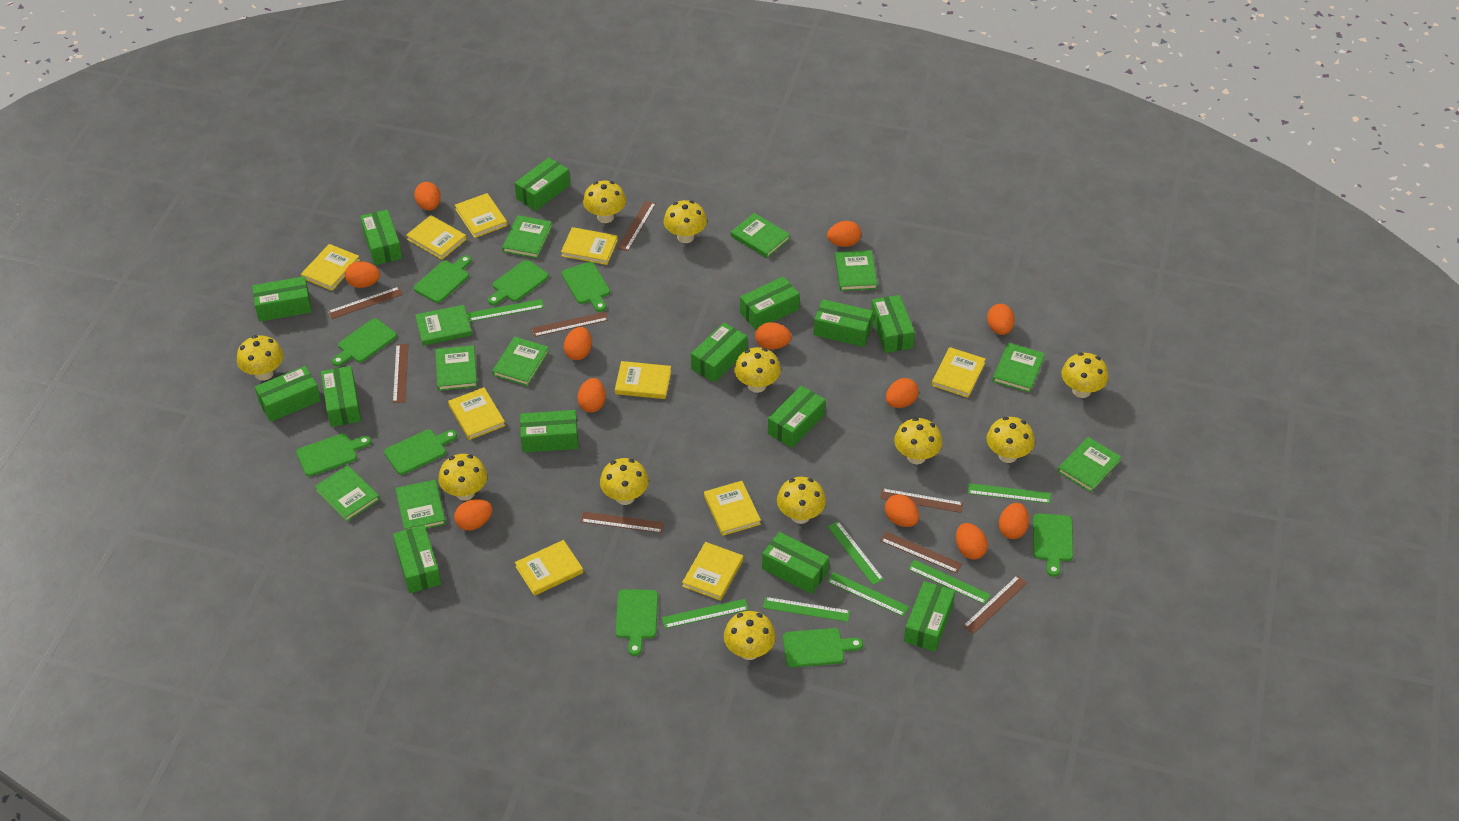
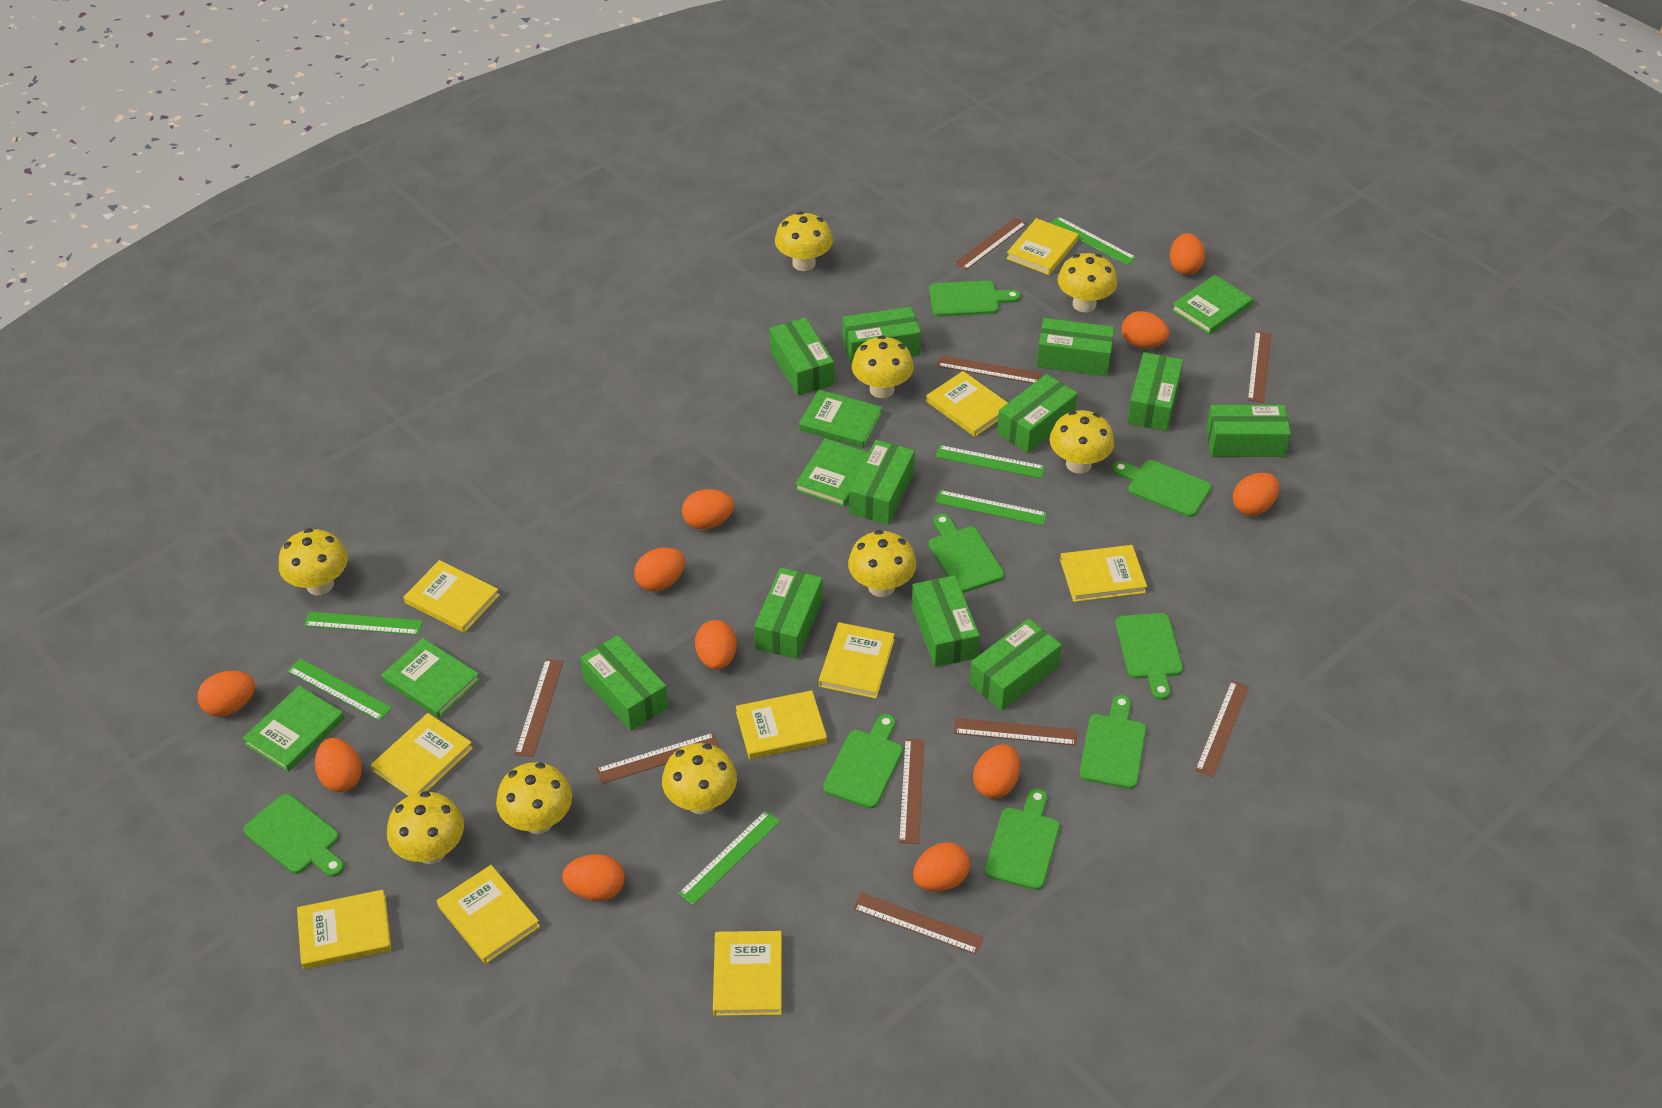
brown ruler: [328,287,403,319] [393,344,408,403] [531,312,608,337] [580,512,665,533] [617,201,656,251] [880,488,963,513] [880,532,962,573] [963,575,1027,634] = 8 -> [515,659,564,757] [596,733,720,784] [853,893,984,955] [899,739,924,844] [937,355,1041,384] [954,217,1027,270] [954,718,1077,746] [1195,681,1249,777] [1247,331,1271,403] = 9
green book: [315,465,380,522] [395,480,446,530] [415,305,472,346] [435,345,477,391] [492,337,549,386] [502,215,552,258] [731,213,790,258] [835,250,877,291] [993,343,1045,393] [1058,437,1121,492] = 10 -> [243,686,345,772] [381,638,480,718] [795,438,869,507] [799,390,882,448] [1172,275,1253,334] = 5
green box: [252,276,312,322] [255,366,321,422] [321,366,361,427] [360,209,402,265] [393,525,441,593] [515,157,570,211] [520,410,578,453] [691,323,747,383] [740,276,800,330] [762,532,829,594] [768,386,826,448] [814,299,873,347] [871,295,915,353] [904,581,955,652] = 14 -> [580,635,669,731] [754,568,823,659] [770,318,834,396] [842,307,921,366] [849,440,915,525] [912,575,980,667] [969,619,1062,711] [997,374,1078,453] [1036,318,1114,376] [1127,352,1183,431] [1206,405,1291,457] = 11
green cutting board: [296,433,371,477] [332,318,397,367] [384,430,457,475] [414,255,472,303] [488,260,549,306] [562,262,610,312] [616,589,658,656] [783,628,863,668] [1033,513,1073,577] = 9 -> [243,794,345,877] [823,714,903,809] [929,281,1021,316] [929,514,1004,593] [985,789,1060,890] [1079,695,1146,789] [1112,460,1212,517] [1115,613,1183,700] = 8
green ruler: [467,299,544,322] [662,599,749,629] [763,597,850,622] [827,521,884,585] [827,572,909,617] [908,560,991,604] [968,483,1051,503] = 7 -> [288,658,392,721] [304,612,423,635] [678,810,780,905] [935,490,1047,525] [936,445,1045,478] [1050,216,1136,265] = 6
orange egg: [345,261,380,288] [414,182,441,211] [454,499,492,531] [564,327,592,360] [577,378,606,413] [755,322,791,350] [827,221,861,247] [885,494,919,527] [886,378,919,408] [956,523,988,560] [987,304,1015,335] [999,503,1029,539] = 12 -> [197,671,255,716] [315,738,362,792] [562,854,625,901] [634,548,685,591] [682,489,734,529] [695,620,737,669] [913,842,970,891] [973,744,1020,799] [1122,311,1169,348] [1170,233,1205,275] [1233,473,1279,516] = 11
yellow mushroom: [237,335,284,381] [438,454,487,501] [583,181,626,223] [600,458,649,505] [664,200,707,243] [724,611,776,660] [734,347,781,393] [777,477,826,524] [894,418,942,464] [987,417,1035,463] [1061,352,1108,398] = 11 -> [279,528,348,595] [387,791,464,864] [496,762,572,834] [662,743,737,814] [775,212,833,271] [848,530,916,597] [852,335,914,398] [1050,410,1114,474] [1058,253,1117,312] = 9

